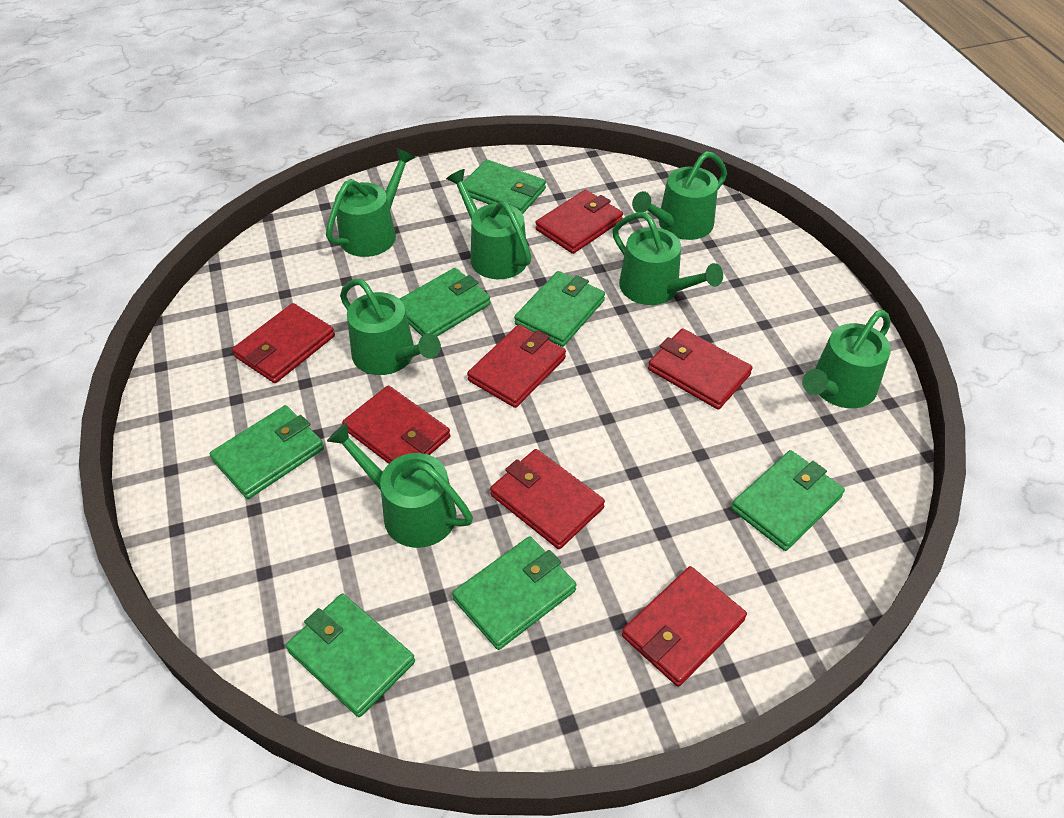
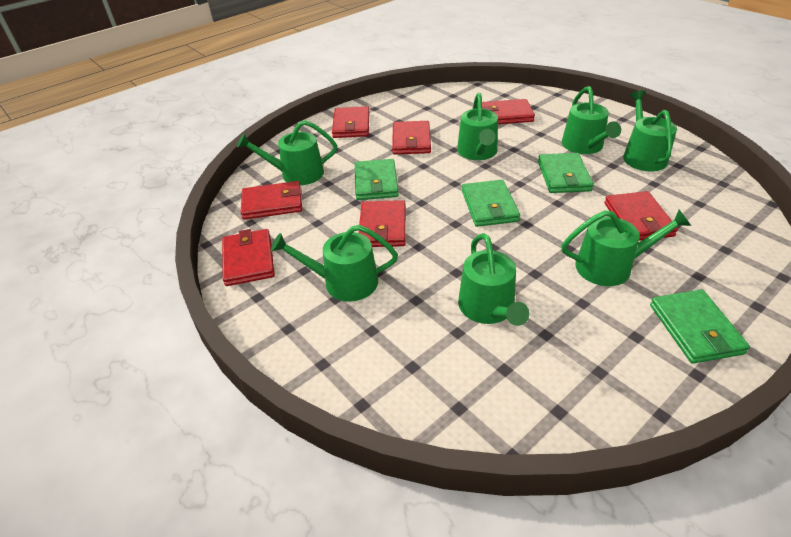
green wallet: [210,405,324,499] [286,594,415,717] [400,268,491,337] [452,536,576,650] [464,159,546,214] [514,271,605,347] [731,450,845,551] = 7 -> [355,159,399,200] [462,180,520,227] [538,153,594,193] [650,289,750,364] = 4

